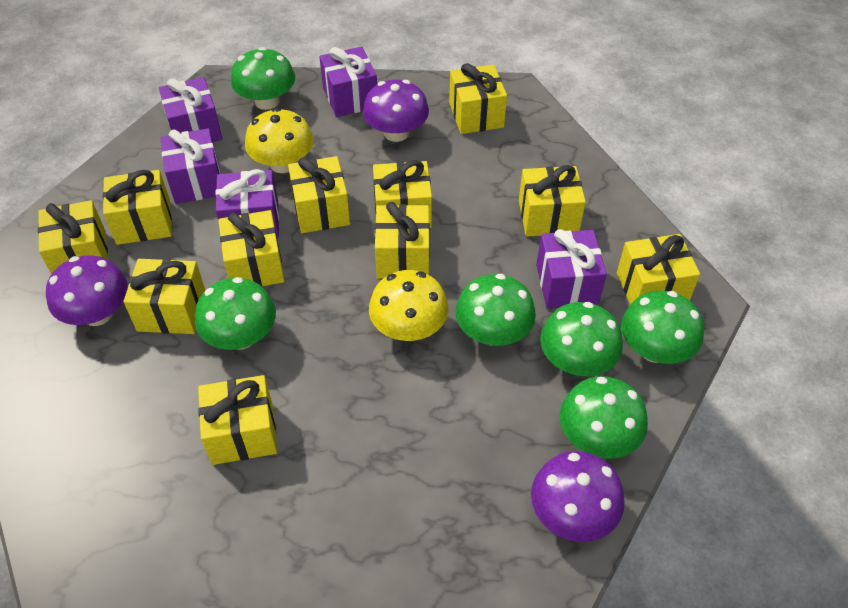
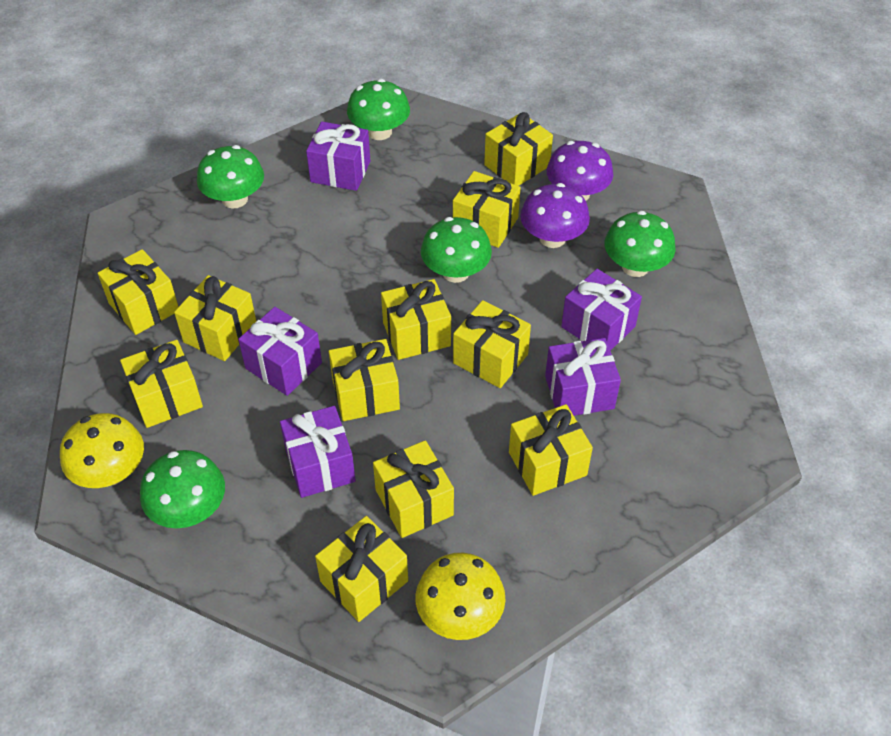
green mushroom: [195,277,276,350] [231,47,295,110] [455,274,536,346] [540,302,623,376] [560,376,648,459] [621,291,704,364] = 6 -> [140,450,225,528] [197,145,264,209] [347,79,410,140] [421,217,492,283] [605,211,675,277] = 5
purple mushroom: [46,255,128,326] [363,80,429,142] [531,451,624,542] = 3 -> [520,183,590,248] [547,141,613,201] = 2

